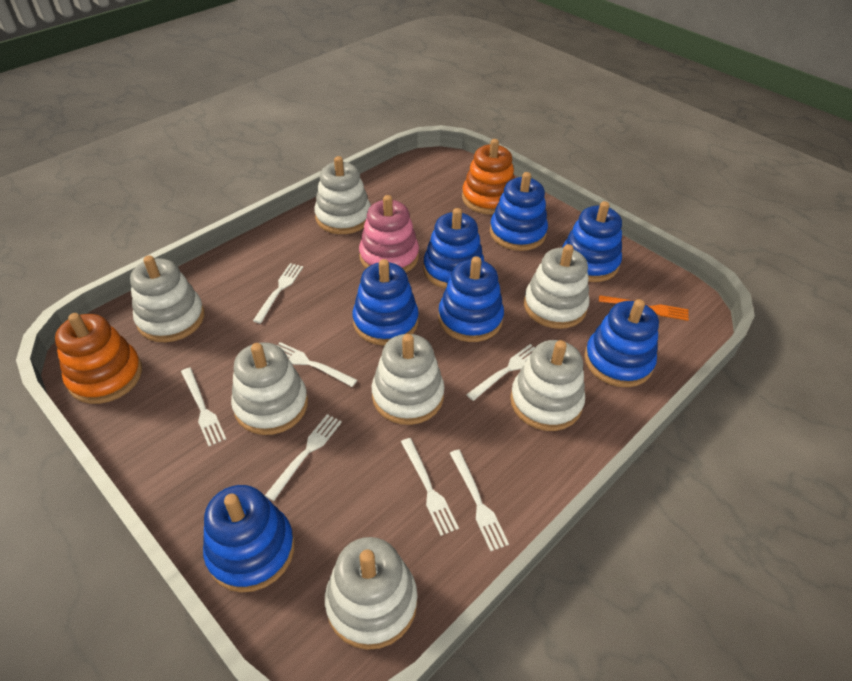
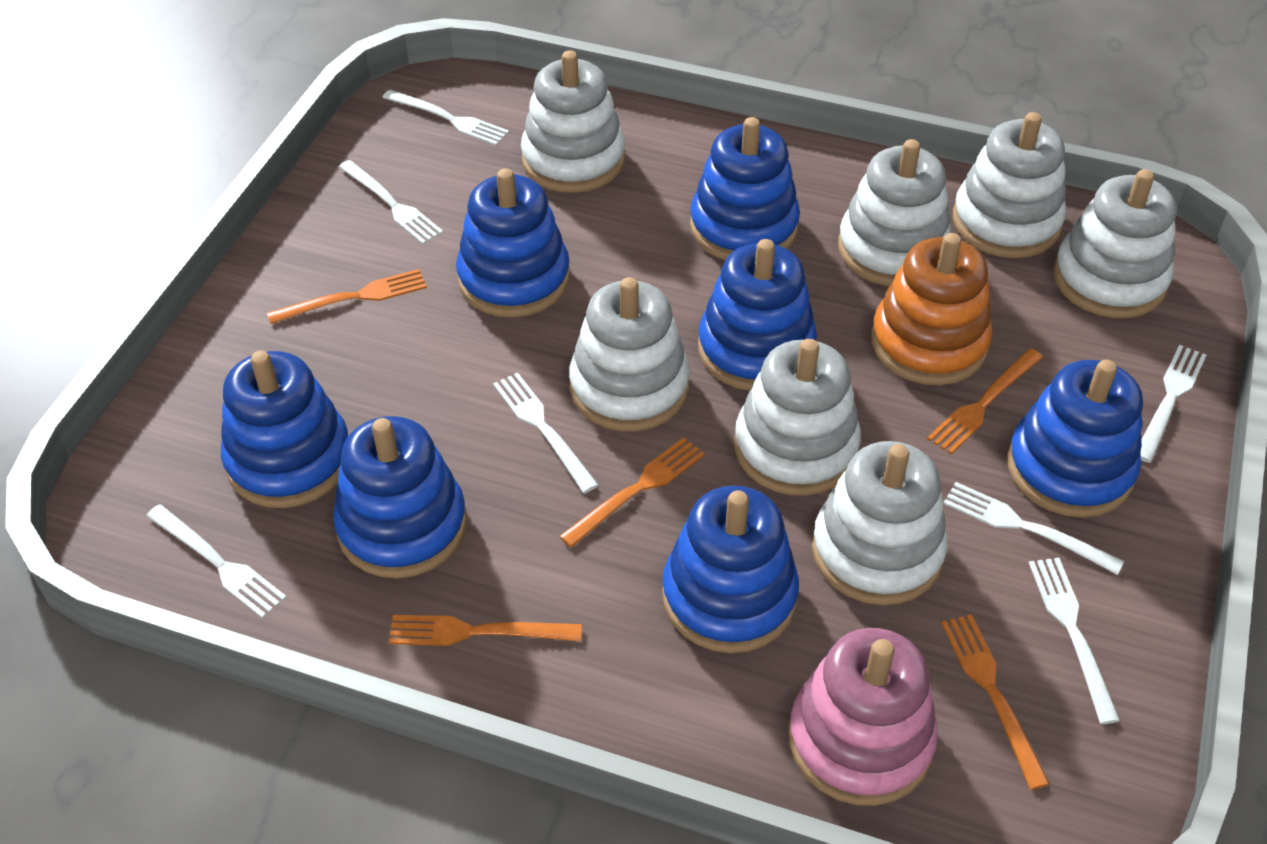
orange fork: [599,295,689,321] = 1 -> [267,269,427,324] [389,615,582,646] [559,438,705,548] [927,348,1043,454] [941,614,1050,790] = 5
orange stacking toy: [55,313,142,404] [462,139,515,215] = 2 -> [871,233,992,385] = 1

